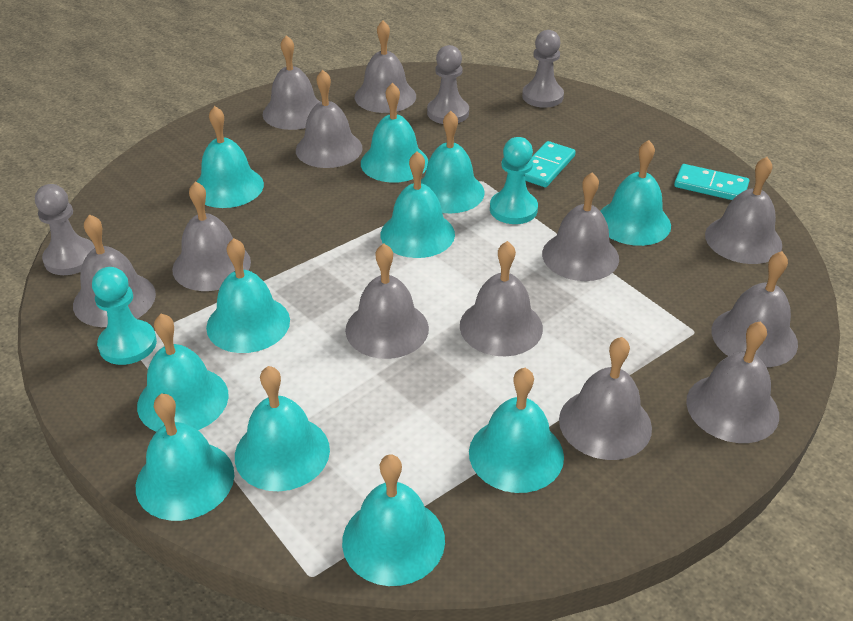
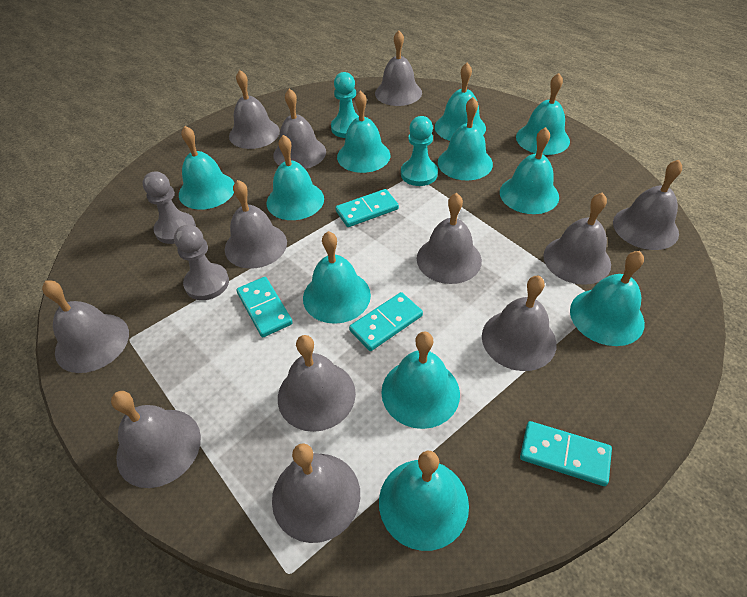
grey pawn: [35,184,95,275] [427,45,469,124] [522,30,564,108] = 3 -> [143,171,196,244] [174,224,229,300] = 2
turquoise domino: [525,141,576,187] [674,164,749,200] = 2 -> [236,277,293,337] [335,189,399,227] [349,292,423,351] [520,421,612,486] = 4

